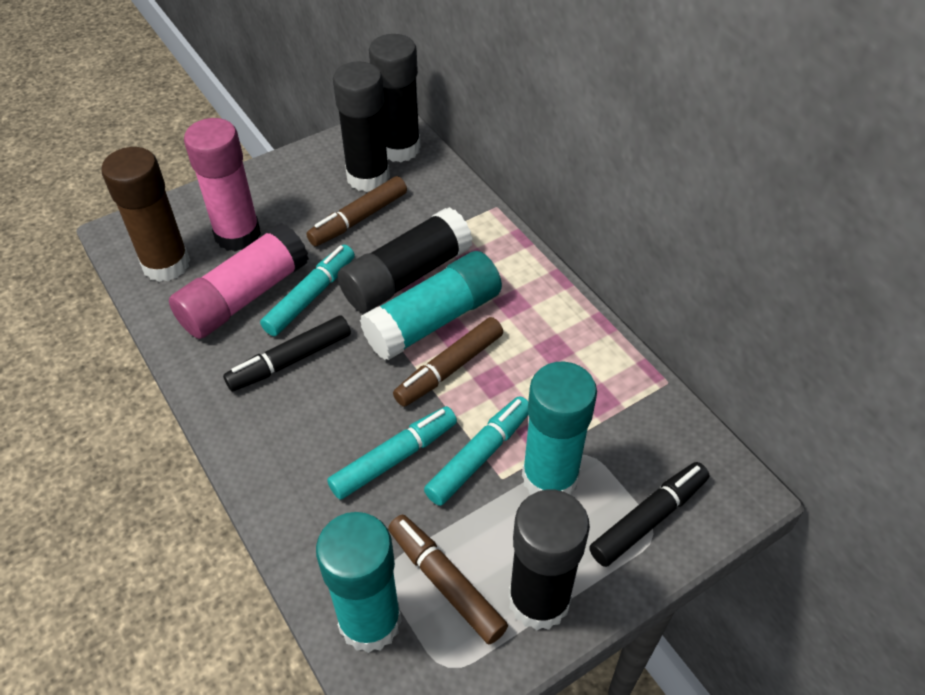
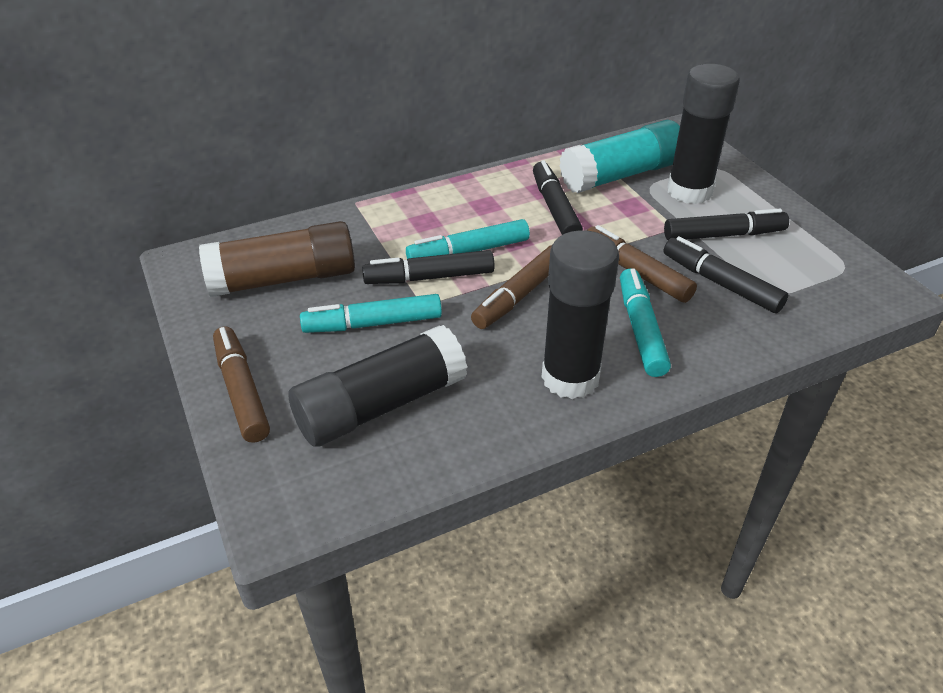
black glue stick: [333,61,390,192] [338,207,473,313] [369,34,421,162] [508,490,590,630] = 4 -> [288,325,467,447] [541,230,619,399] [667,64,740,204] = 3
black marker: [223,315,351,392] [589,462,709,567] = 2 -> [362,250,495,284] [533,160,583,235] [663,236,788,313] [664,209,789,240] = 4
pink glue stick: [169,223,309,339] [184,118,261,252] = 2 -> none = 0
turquoise glue stick: [316,512,402,653] [360,251,502,360] [522,362,597,495] = 3 -> [560,120,680,193] = 1

